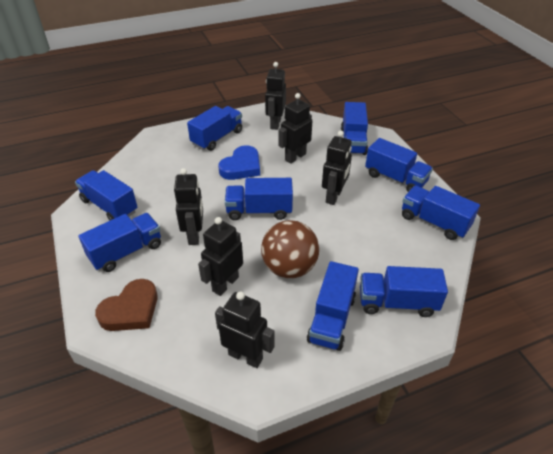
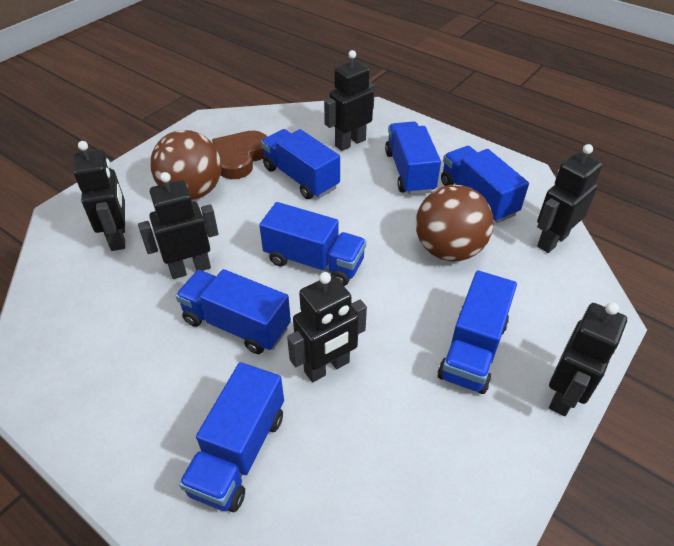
blue heart: [218,145,260,180] = 1 -> none = 0
blue truck: [75,170,137,220] [78,213,161,272] [187,106,242,151] [225,178,293,220] [307,261,359,351] [341,102,368,155] [360,266,448,317] [365,138,433,192] [402,186,480,240] = 9 -> [176,269,291,354] [179,362,284,512] [259,202,366,286] [261,129,340,199] [385,121,441,195] [438,270,517,394] [441,146,529,223] = 7
brown ball: [261,220,319,278] = 1 -> [150,130,222,200] [416,185,494,261] = 2

